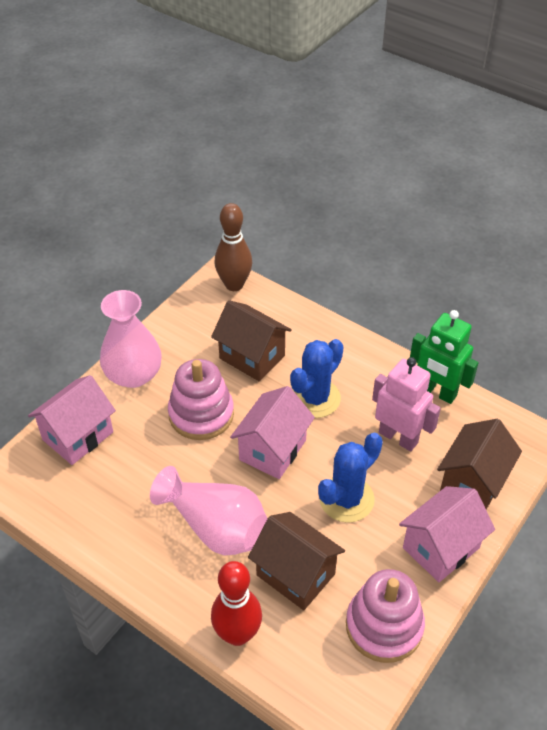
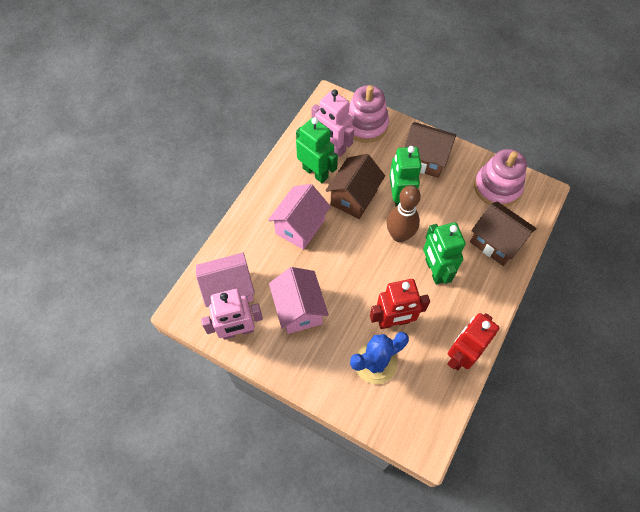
blue cactus: [290,339,344,418] [318,433,383,523] = 2 -> [350,332,409,384] = 1
green robot: [410,310,479,404] = 1 -> [296,117,338,183] [389,146,422,207] [423,222,466,285] = 3
pink robot: [372,357,441,452] = 1 -> [201,289,263,340] [311,89,354,157] = 2
pink vase: [100,290,162,388] [150,466,267,555] = 2 -> none = 0
red bowling pin: [211,561,262,646] = 1 -> none = 0
red robot: none = 0 -> [370,279,430,329] [447,313,499,370] = 2

